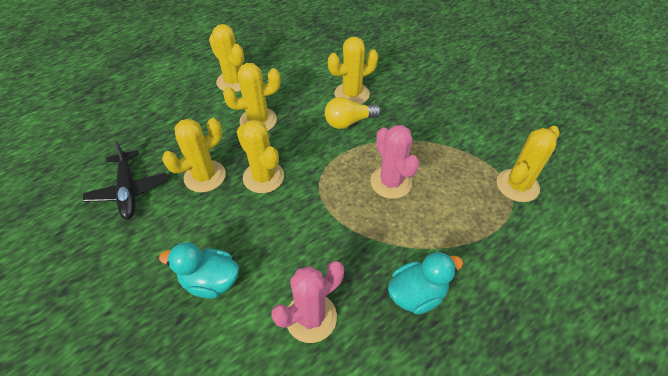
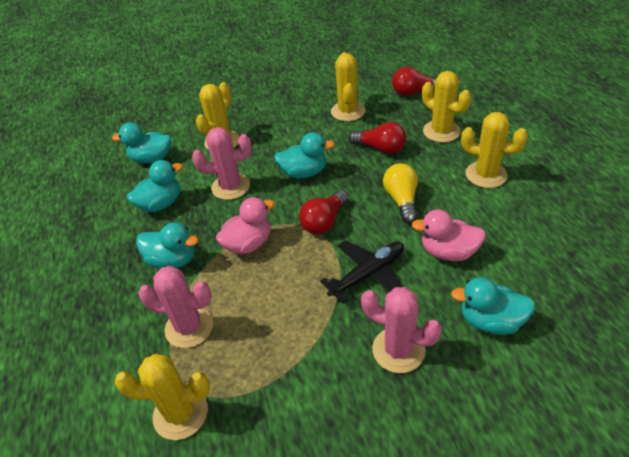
pink cactus: [271,261,344,343] [370,125,419,199] = 2 -> [138,266,213,348] [192,127,252,200] [361,287,442,373] = 3
pink duck: none = 0 -> [216,197,275,254] [411,210,486,261] = 2
red light bulb: none = 0 -> [299,190,349,234] [349,122,406,154] [392,67,436,96] = 3
turquoise duck: [159,242,239,299] [388,252,463,315] = 2 -> [112,122,171,164] [127,160,183,212] [136,222,199,269] [274,132,335,178] [451,277,535,335] = 5
yellow cactus: [162,118,226,193] [209,24,244,92] [223,63,281,131] [236,119,284,193] [328,37,378,104] [497,126,560,202] = 6 -> [115,354,210,440] [196,82,240,150] [331,52,365,121] [422,71,471,143] [461,112,528,188] = 5

